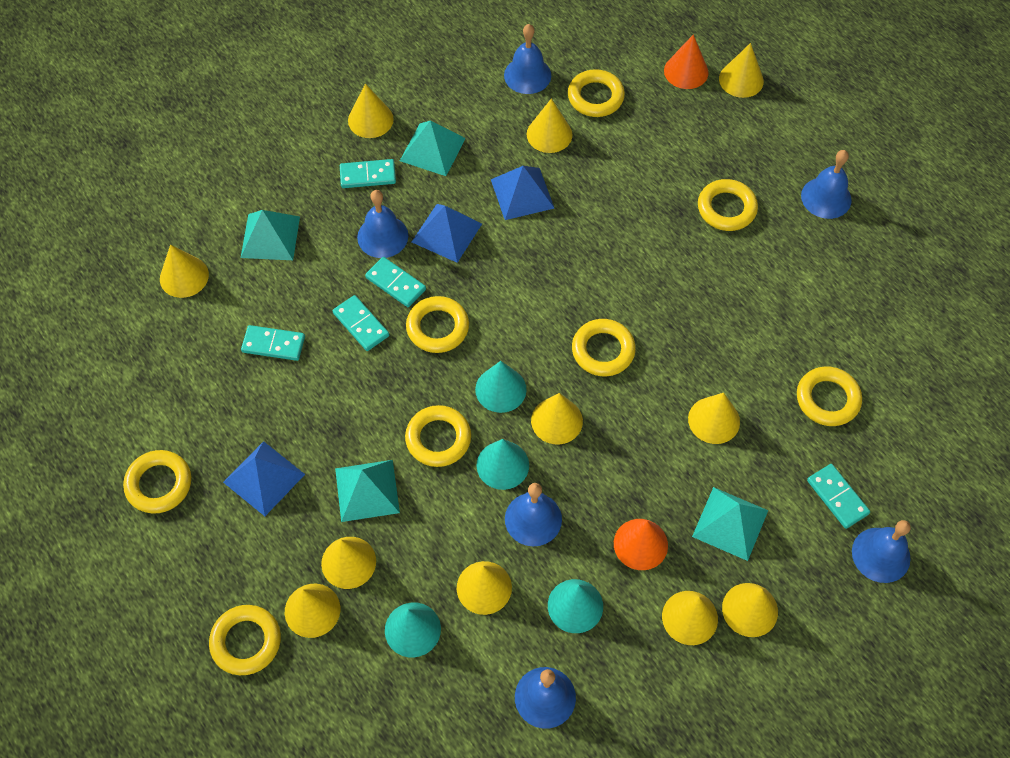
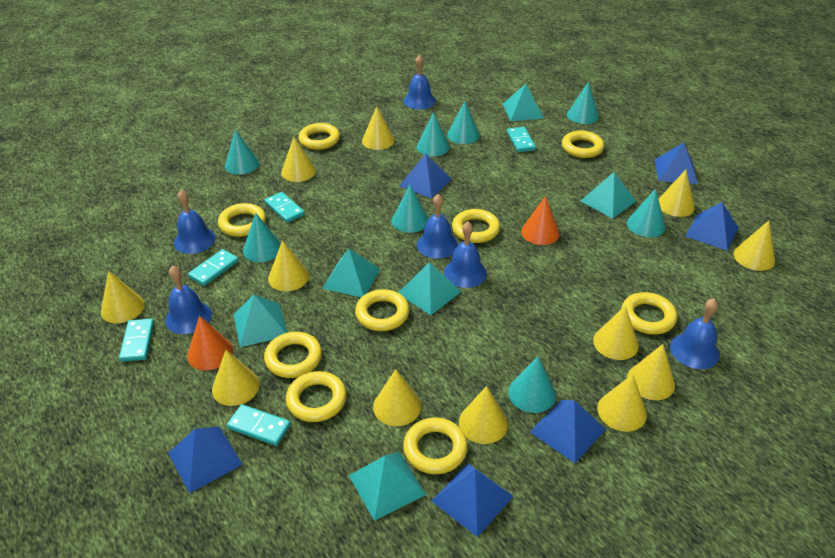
blue pyramid: [223,441,305,516] [412,204,482,263] [491,166,554,220] = 3 -> [168,427,243,493] [399,154,452,199] [432,463,513,537] [530,400,606,463] [655,143,698,184] [685,202,739,251] = 6
turquoise cone: [385,602,441,658] [475,361,527,413] [477,439,529,490] [548,579,603,633] = 4 -> [225,130,259,175] [243,213,281,262] [392,185,429,233] [417,112,450,156] [447,101,480,144] [508,357,556,413] [567,82,599,124] [627,189,666,237] = 8
turquoise pyramid: [241,210,300,260] [335,460,400,522] [400,121,466,176] [692,487,768,561] = 4 -> [233,295,287,347] [322,249,380,297] [349,452,426,521] [398,262,461,315] [503,84,544,121] [580,172,636,219] = 6
yellow cone: [160,244,209,298] [285,584,340,638] [321,537,376,589] [348,84,394,138] [457,561,512,615] [527,99,572,153] [531,393,583,445] [662,591,718,645] [688,393,740,444] [719,43,764,98] [722,583,778,637] = 11 -> [101,271,145,323] [212,350,260,406] [268,240,309,291] [281,137,316,182] [362,106,395,150] [373,369,421,426] [459,386,508,444] [593,305,639,360] [597,374,647,432] [627,344,675,400] [658,170,695,217] [733,221,775,271] = 12
yellow ring: [123,450,191,514] [209,605,281,675] [405,405,471,467] [406,296,469,353] [568,69,625,117] [572,319,636,376] [698,179,758,231] [797,366,862,426] = 8 -> [218,203,266,237] [264,332,322,378] [286,371,347,422] [298,123,340,150] [355,289,409,331] [403,418,468,474] [452,209,500,243] [562,131,604,158] [621,292,677,334] = 9

